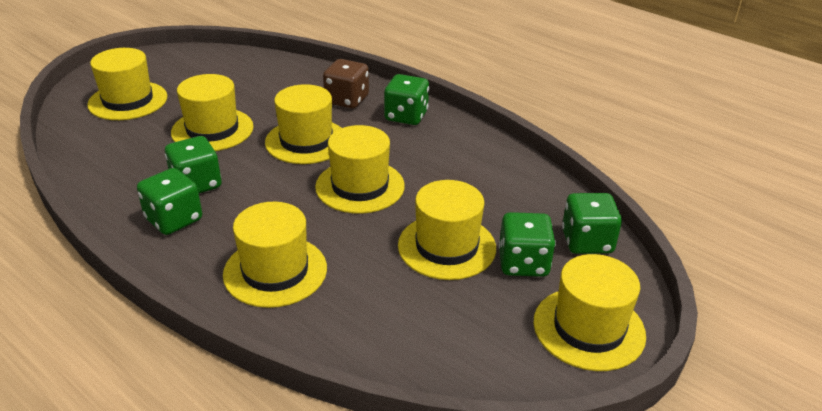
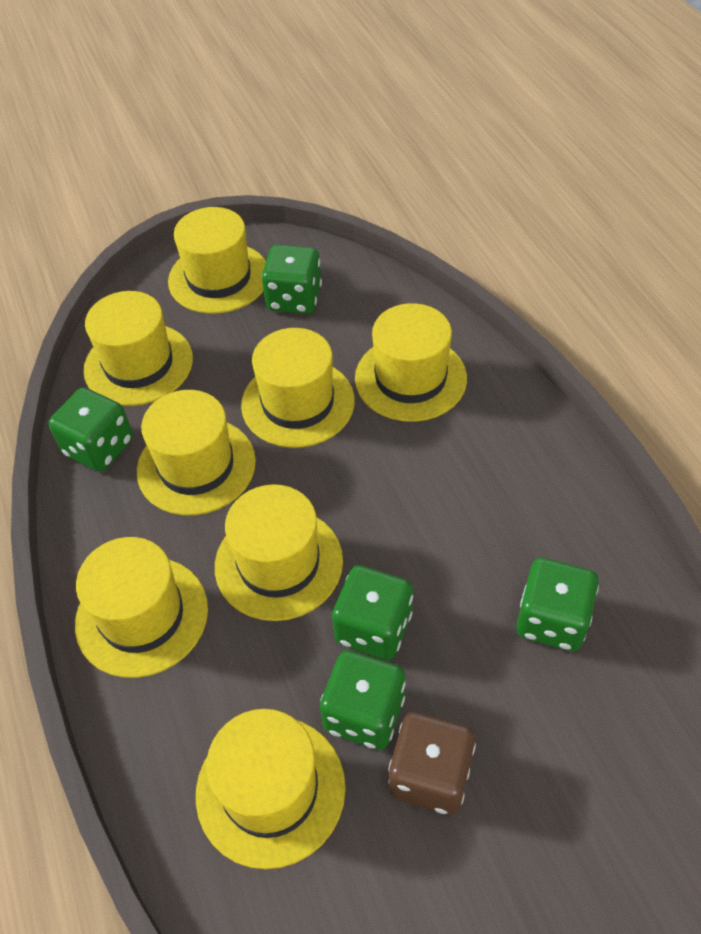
yellow hat: [87,48,167,120] [171,74,254,151] [223,202,327,308] [265,84,341,164] [315,125,405,214] [398,180,496,280] [533,254,646,371] = 7 -> [75,537,208,678] [84,291,193,406] [137,390,256,515] [168,207,266,314] [196,709,346,869] [215,484,343,621] [241,328,355,448] [355,303,467,422] = 8

